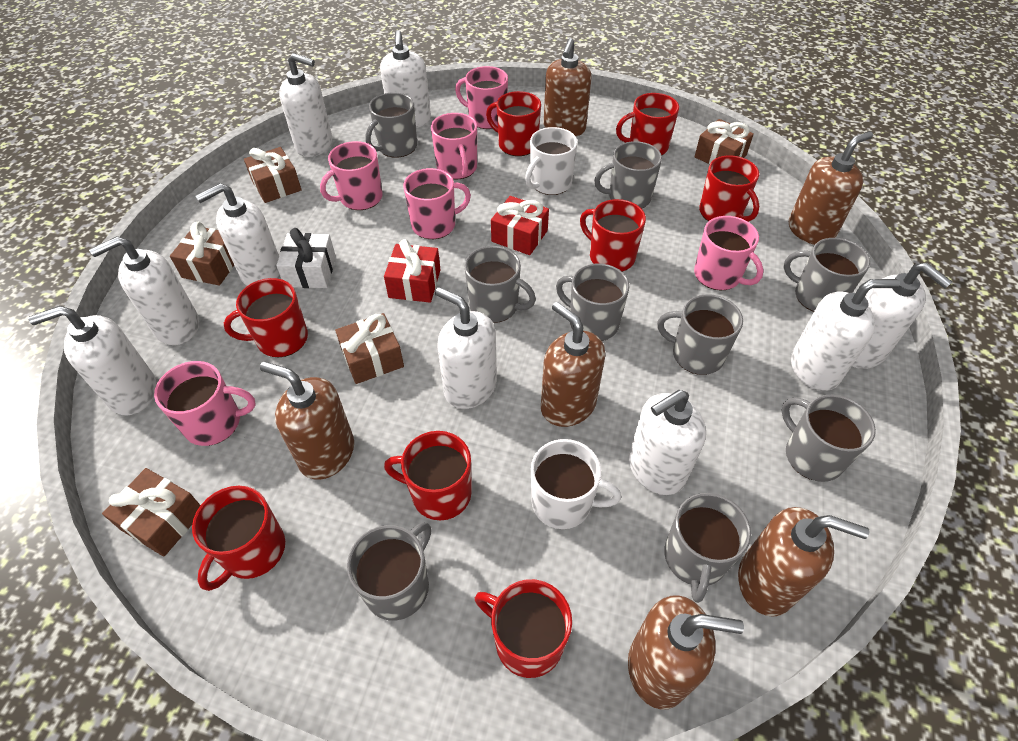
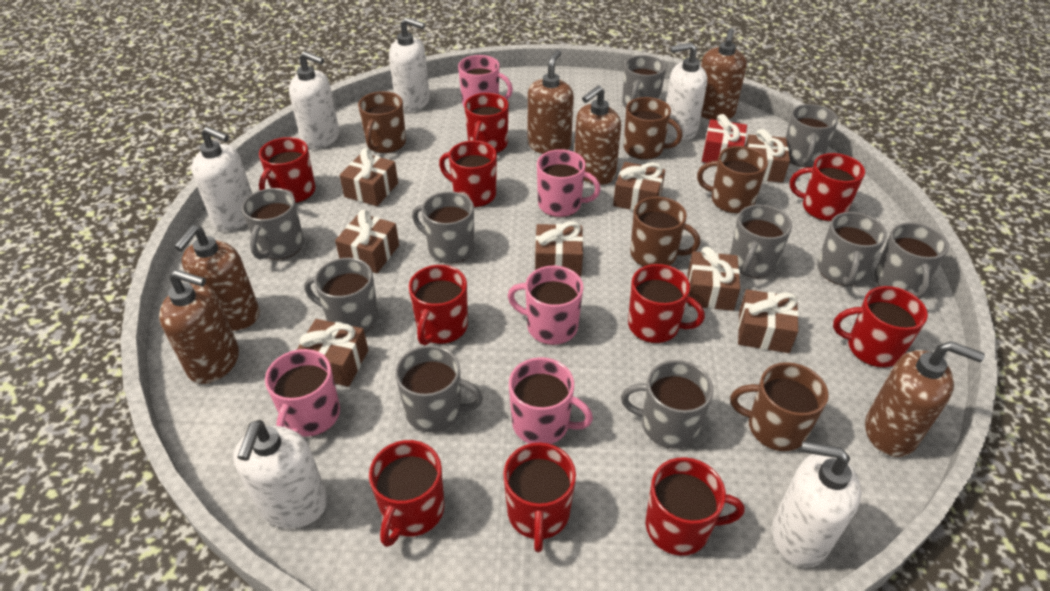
brown gift: [102,468,200,557] [170,222,234,286] [244,147,301,203] [335,313,404,384] [694,119,754,165] = 5 -> [297,319,368,387] [335,210,399,273] [340,148,398,206] [535,221,583,276] [613,162,665,211] [688,247,740,311] [738,289,799,353] [745,129,790,183] = 8
brown mug: none = 0 -> [358,91,406,153] [624,97,682,160] [630,197,700,267] [697,146,768,213] [730,362,829,451] = 5
grey mug: [347,522,431,621] [366,92,417,158] [464,246,536,323] [556,264,630,341] [594,141,662,209] [657,294,743,375] [664,493,751,603] [782,395,876,482] [784,238,870,312] = 9 -> [242,188,304,260] [304,258,378,333] [395,345,483,433] [412,191,474,264] [621,360,714,449] [622,55,666,108] [730,204,792,278] [786,104,838,167] [817,212,887,286] [874,222,949,299] = 10
pink mug: [154,361,256,446] [320,141,382,210] [403,168,471,239] [431,113,477,179] [455,66,508,129] [694,216,764,291] = 6 -> [265,349,340,437] [458,55,513,106] [508,266,583,345] [509,357,593,444] [537,149,601,217] = 5
red gift: [384,239,441,303] [491,196,549,255] = 2 -> [702,114,747,163] = 1
red mug: [192,486,285,591] [224,278,308,357] [384,431,472,520] [475,579,572,678] [486,91,541,156] [580,199,646,272] [616,93,679,155] [699,155,759,222] = 8 -> [259,137,316,203] [369,440,444,547] [409,265,468,345] [439,140,497,207] [464,93,509,153] [503,443,576,552] [628,264,705,343] [646,457,744,556] [790,153,865,221] [833,286,928,368] = 10
white gift: [276,228,336,288] = 1 -> none = 0
white mug: [525,127,578,195] [531,439,621,529] = 2 -> none = 0
white soap dispenser: [28,306,156,416] [89,236,199,345] [196,183,281,286] [279,53,332,157] [380,30,431,128] [435,287,497,409] [629,390,706,495] [791,279,900,391] [852,263,952,369] = 9 -> [191,126,252,231] [233,420,328,529] [289,51,339,149] [389,17,430,112] [666,42,707,140] [772,441,861,568] = 6

